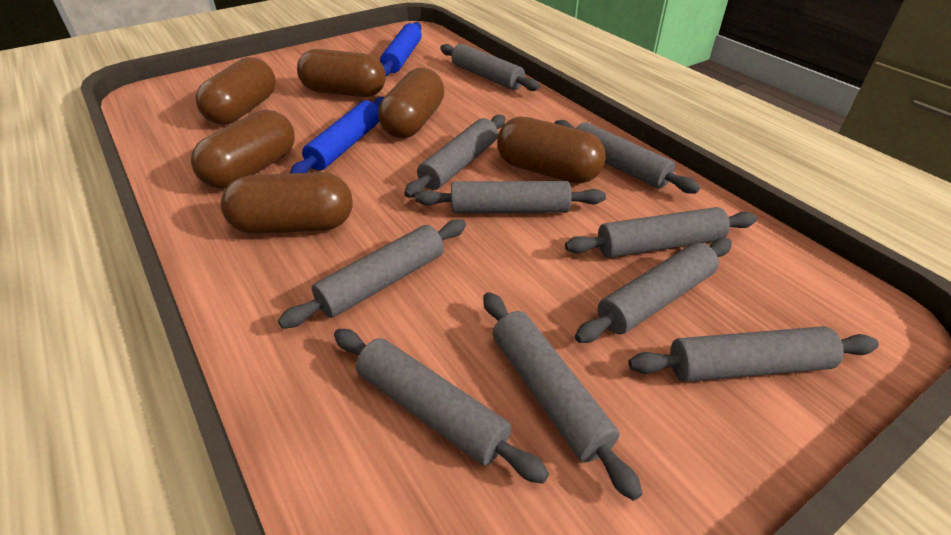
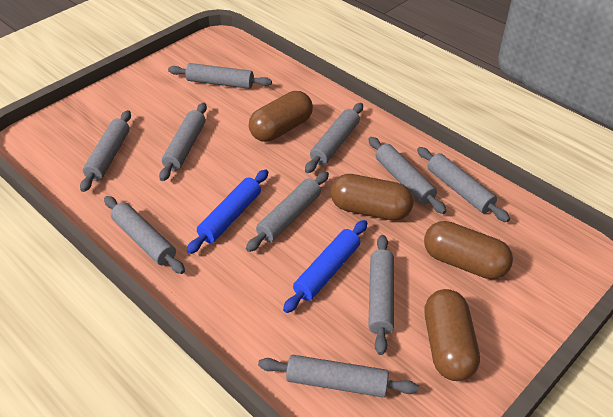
brown capsule: [191,110,295,189] [195,57,276,125] [221,172,353,234] [297,49,386,97] [378,68,445,138] [497,117,606,184] = 6 -> [249,91,313,142] [331,174,414,220] [424,221,513,279] [425,289,480,381] = 4

